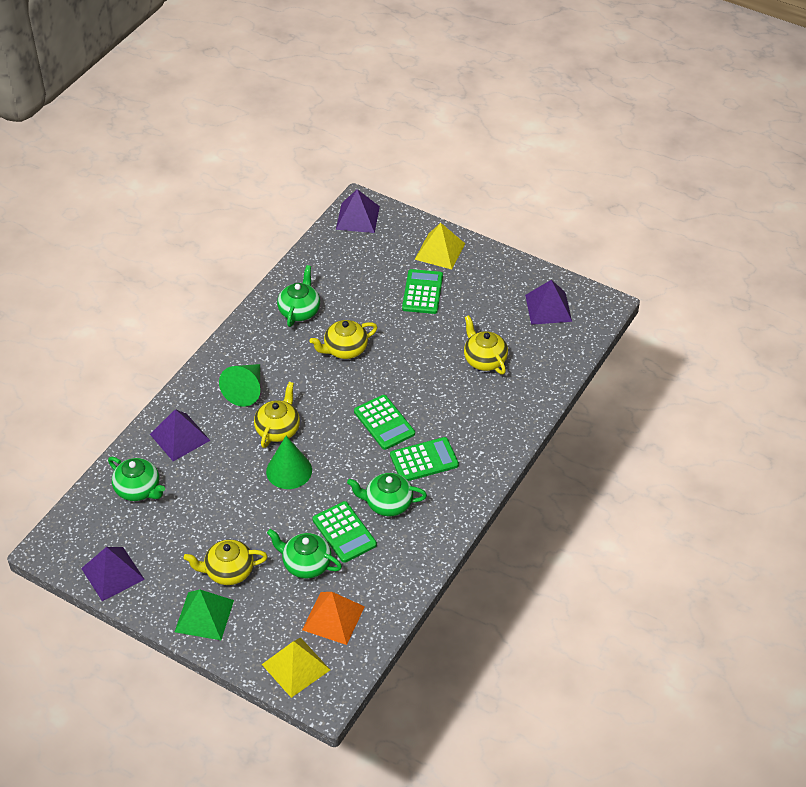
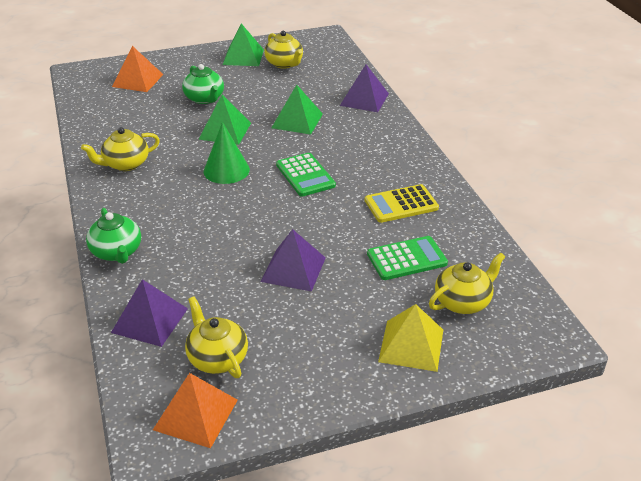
green calculator: [312,501,377,563] [354,395,415,450] [390,437,459,481] [402,269,443,314] = 4 -> [276,153,336,197] [367,236,448,280] = 2
green cone: [219,364,260,407] [266,436,312,489] = 2 -> [204,122,250,184] = 1
green pyramid: [175,590,234,640] = 1 -> [198,95,251,145] [223,23,264,66] [271,85,323,135] = 3
green teapot: [108,457,165,501] [267,529,342,579] [277,265,320,327] [347,473,427,516] = 4 -> [86,208,141,264] [182,64,224,104] = 2
orange pyramid: [302,592,365,645] = 1 -> [112,46,164,92] [153,373,238,448] = 2
purple pyramid: [81,547,145,601] [150,409,211,461] [336,189,380,233] [525,280,572,325] = 4 -> [111,279,188,347] [261,229,326,292] [340,65,389,112] = 3
yellow calculator: none = 0 -> [365,184,439,223] = 1
yellow pyramid: [262,638,330,698] [414,223,465,270] = 2 -> [378,304,443,372] = 1

